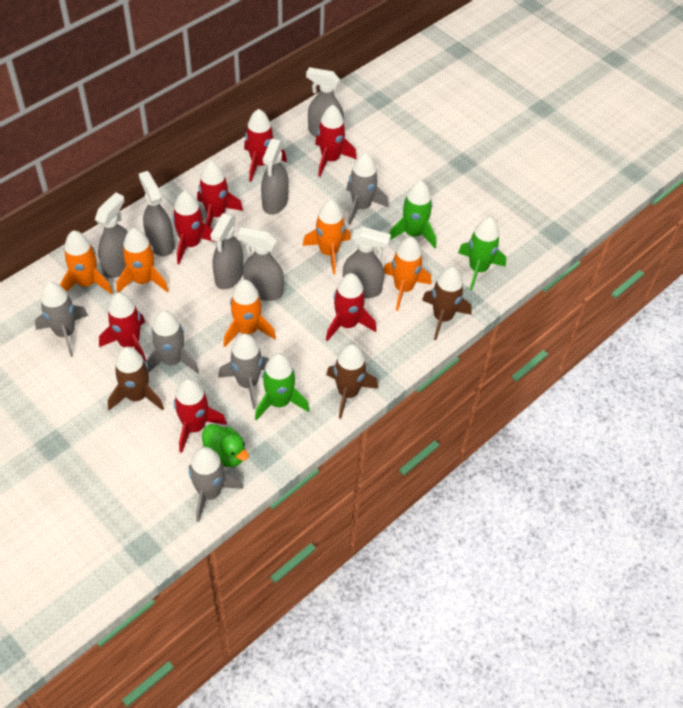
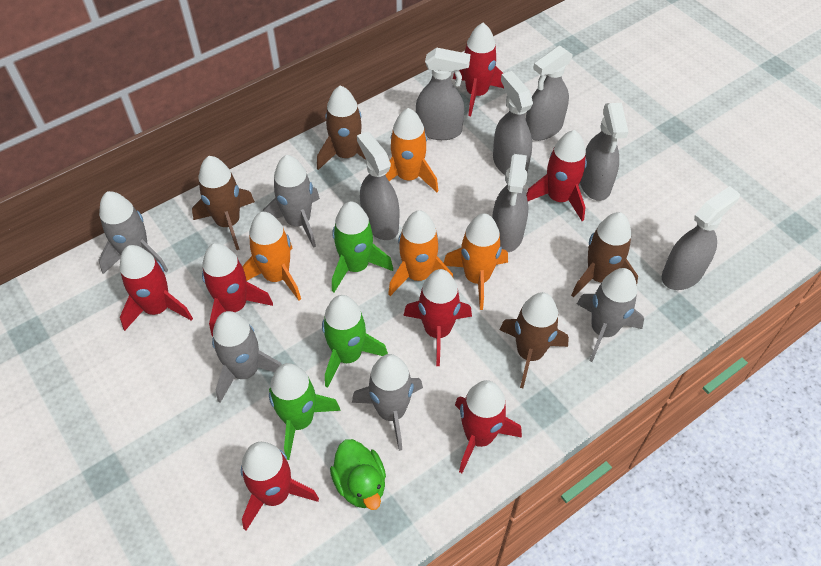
brown rocket: [108,347,164,410] [326,344,378,419] [422,267,472,340] = 3 -> [192,156,255,250] [317,85,366,170] [500,292,569,388] [571,212,638,298] = 4
orange rocket: [60,231,113,294] [116,228,169,293] [223,280,276,347] [302,200,351,274] [384,237,432,311] = 5 -> [242,212,301,300] [386,108,438,192] [388,210,453,296] [444,213,508,310] = 4

